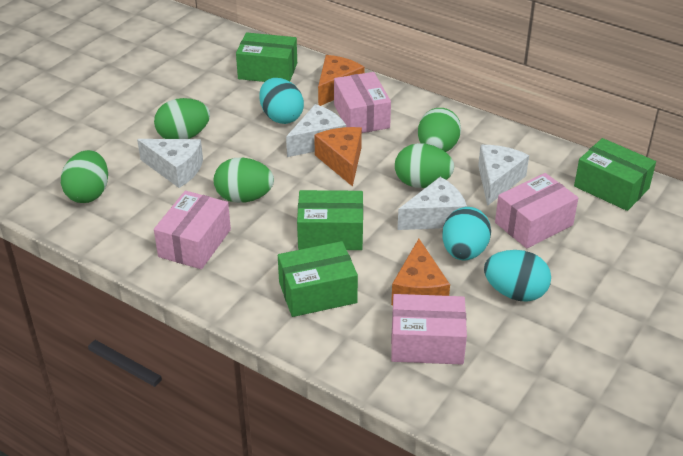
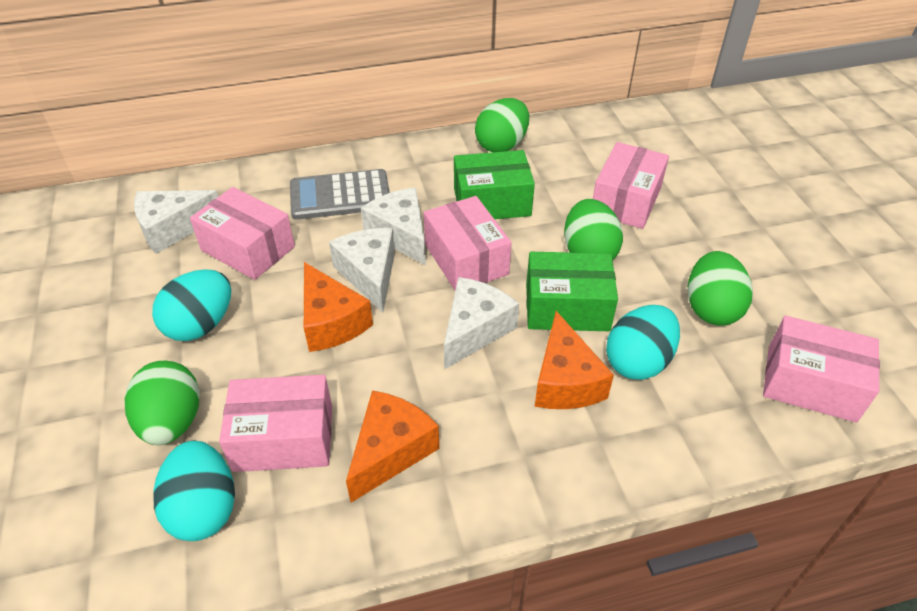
green box: [236,32,297,82] [278,241,358,317] [297,190,363,250] [574,138,656,211] = 4 -> [454,150,535,219] [526,252,618,331] = 2
green egg: [61,150,108,203] [154,98,210,139] [214,158,274,203] [395,143,454,188] [418,108,461,152] = 5 -> [125,361,200,445] [475,98,529,152] [564,199,623,260] [687,251,753,326] = 4
grey calculator: none = 0 -> [290,169,390,220] = 1
pink box: [154,191,231,269] [334,72,391,133] [391,294,467,365] [495,173,578,249] = 4 -> [190,187,295,280] [219,375,332,472] [424,196,512,290] [593,142,669,229] [763,316,880,423] = 5

